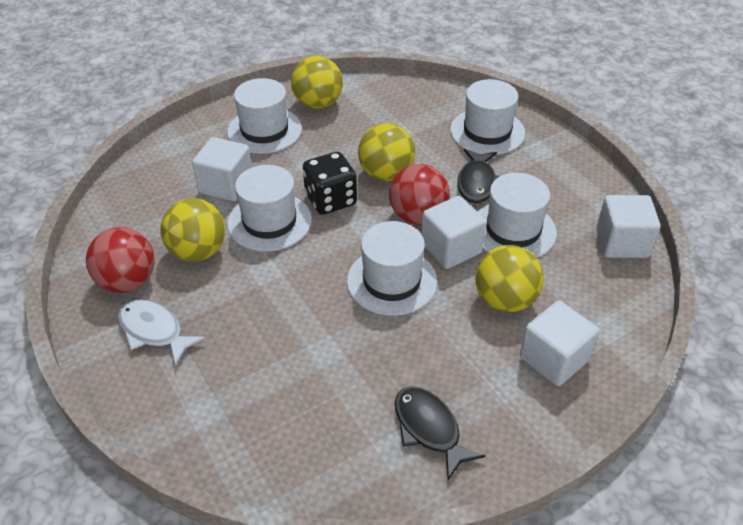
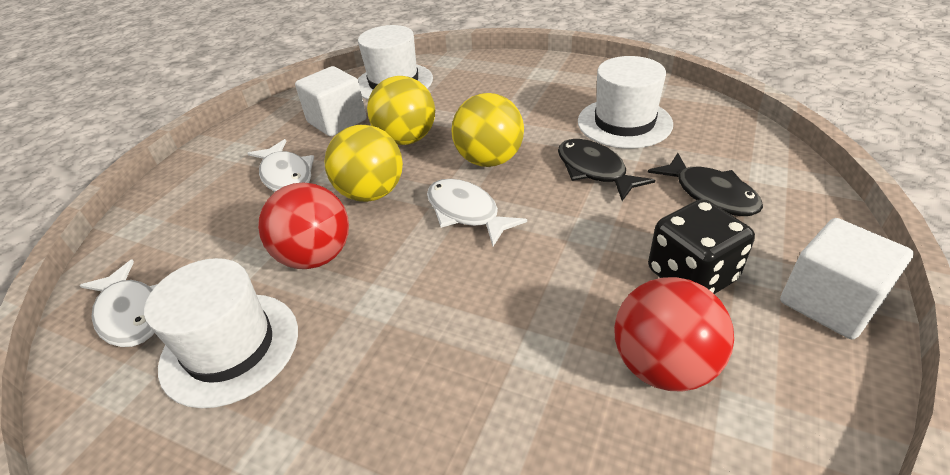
white cube: [192,137,252,201] [421,196,486,269] [520,300,599,386] [597,195,661,258] = 4 -> [295,66,366,137] [780,218,914,339] = 2
white fish: [118,299,206,366] = 1 -> [79,259,157,347] [247,139,314,192] [427,179,527,246] = 3
white hat: [227,78,302,154] [227,165,312,252] [347,221,437,316] [450,79,525,155] [478,173,557,258] = 5 -> [144,258,298,408] [358,25,433,100] [578,56,673,149] = 3
yellow ball: [160,198,225,261] [291,56,343,109] [358,123,415,181] [475,245,544,312] = 4 -> [325,125,403,202] [367,76,435,145] [451,93,524,167] = 3

